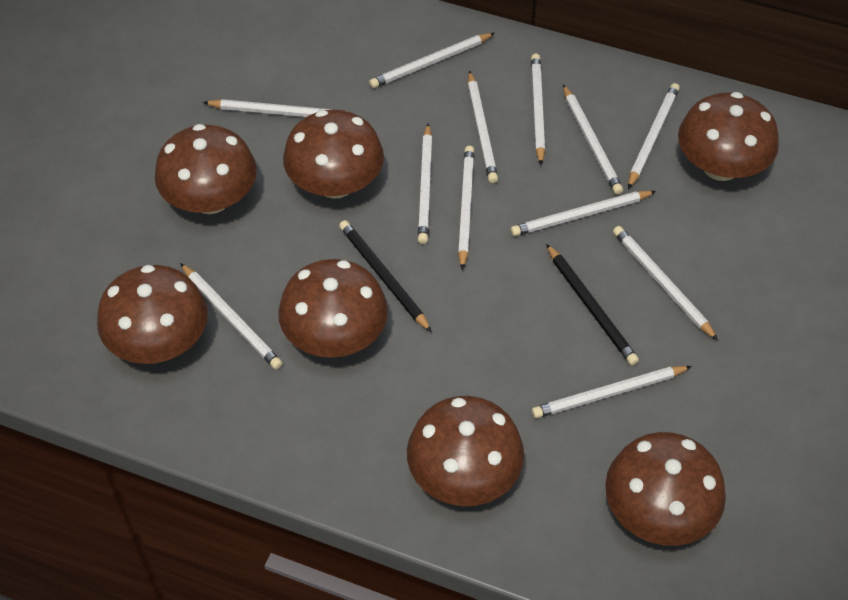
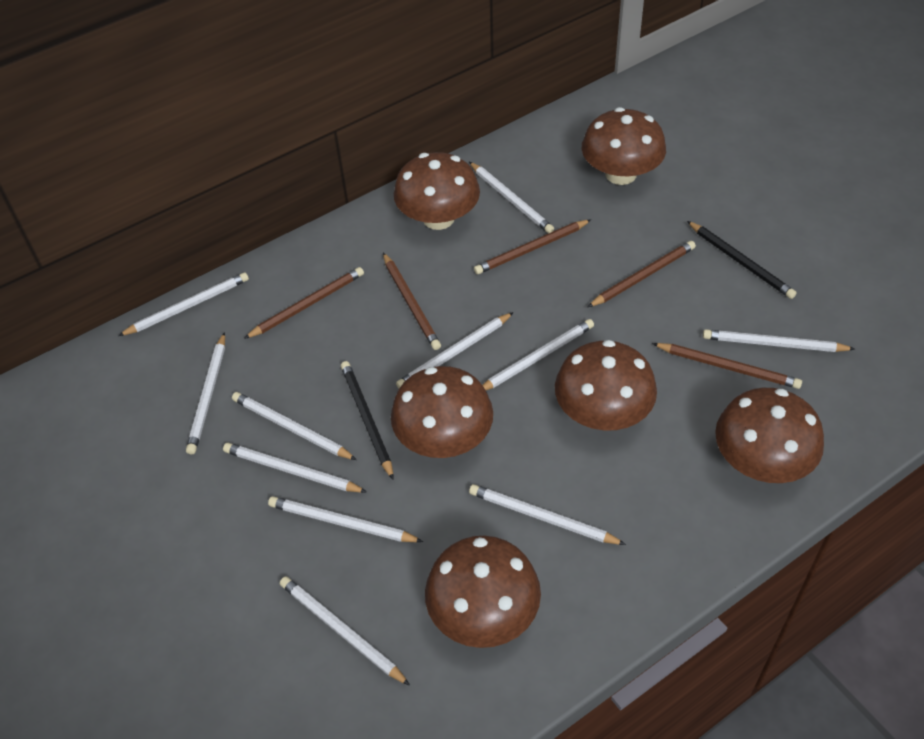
brown mushroom: [97,265,208,364] [155,124,257,214] [278,259,388,358] [283,110,384,199] [407,396,524,506] [605,432,726,546] [678,92,779,181] = 7 -> [391,366,493,458] [394,152,480,230] [425,535,541,648] [555,340,657,430] [582,107,666,185] [715,388,824,483] = 6
brown pencil: none = 0 -> [244,267,364,339] [383,253,441,350] [474,220,591,274] [588,241,696,307] [652,343,802,389] = 5
white pencil: [180,263,283,369] [203,99,348,117] [369,33,495,88] [418,124,432,244] [458,146,474,270] [468,71,498,183] [511,191,656,236] [531,54,545,165] [532,366,692,418] [563,85,623,195] [613,226,718,341] [628,83,680,189] = 12 -> [118,272,249,336] [186,332,225,455] [223,443,367,493] [232,392,357,460] [268,496,423,542] [280,576,410,686] [396,312,514,388] [469,162,554,233] [469,484,626,545] [483,319,594,390] [703,329,855,352] = 11

